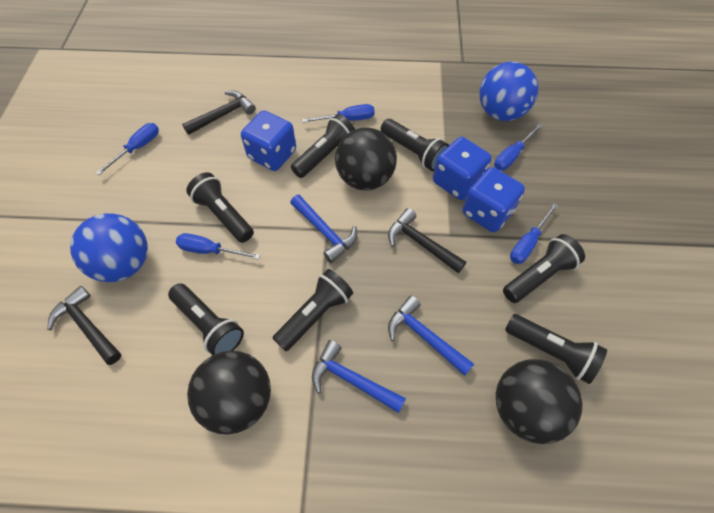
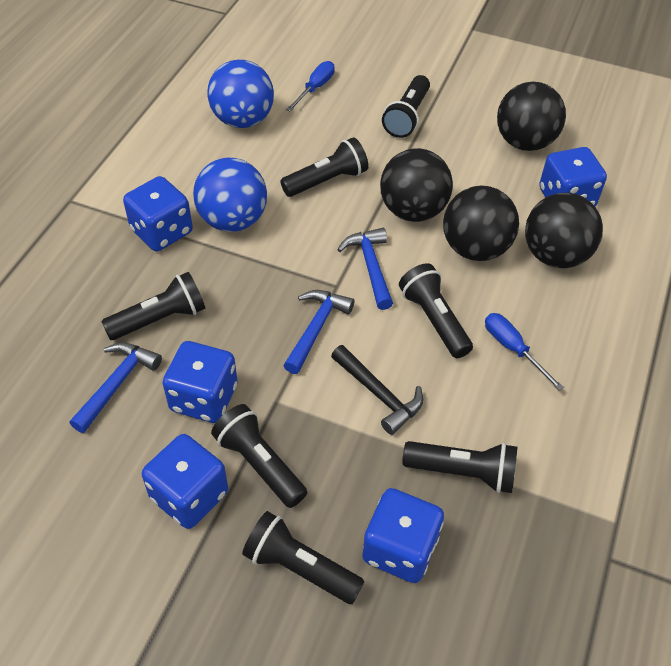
black ball: [187,351,271,435] [335,127,397,190] [496,359,583,444] = 3 -> [380,148,453,222] [443,186,519,261] [497,82,566,151] [525,192,603,268] = 4
black hammer: [47,286,121,365] [182,90,256,135] [388,208,466,273] = 3 -> [331,345,423,435] = 1
blue dice: [241,110,296,171] [433,137,492,200] [462,167,525,232] = 3 -> [123,176,193,251] [142,434,228,529] [163,341,238,423] [362,488,444,583] [539,147,607,206] = 5
blue screwdriver: [96,123,159,175] [176,233,260,259] [302,104,375,123] [494,124,543,170] [510,203,558,264] = 5 -> [286,61,335,112] [485,313,564,391] = 2

